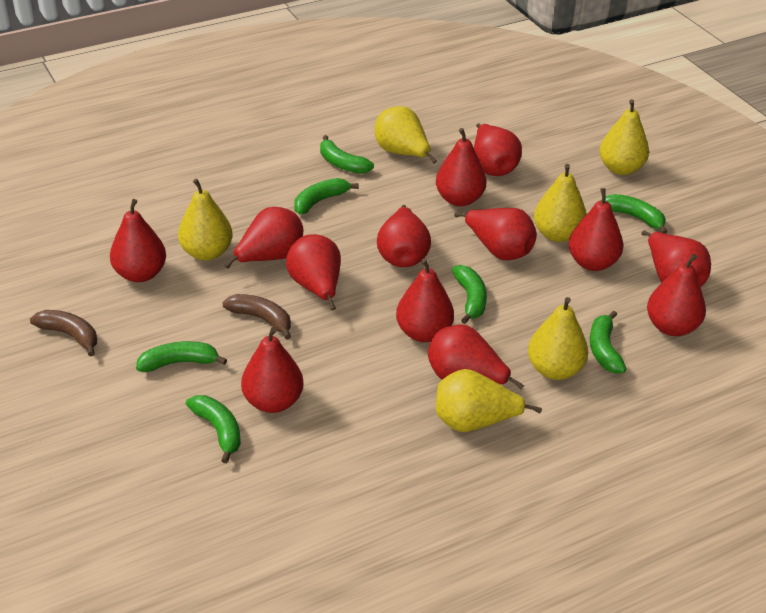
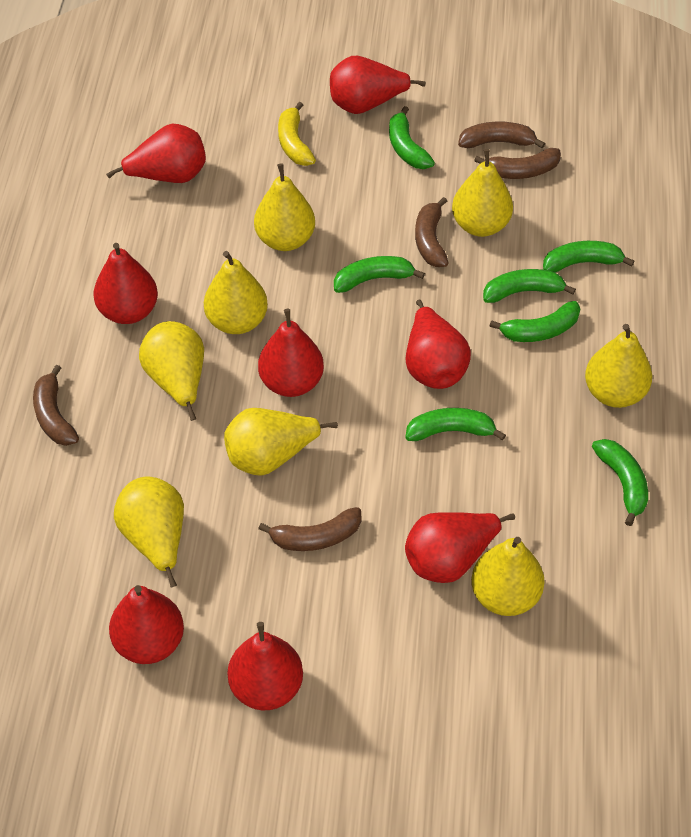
brown banana: [30,310,97,356] [222,294,291,339] = 2 -> [33,365,79,446] [258,507,361,551] [415,197,449,267] [458,122,545,148] [474,148,561,179] = 5
red pear: [110,199,166,282] [224,207,303,269] [241,327,304,413] [286,234,341,310] [377,205,431,267] [396,258,454,342] [428,324,524,390] [436,128,486,206] [454,208,537,260] [474,123,522,176] [569,188,623,271] [642,230,711,287] [647,254,706,336] = 13 -> [94,243,158,324] [106,124,206,183] [109,585,184,664] [227,622,303,710] [258,309,324,397] [330,56,426,114] [405,512,515,583] [406,299,471,389] = 8
yellow banana: none = 0 -> [278,102,316,166] = 1
yellow pear: [178,179,233,261] [375,106,437,164] [436,369,542,432] [528,297,588,380] [534,164,587,242] [599,99,649,175] = 6 -> [114,476,184,588] [139,321,204,421] [204,251,268,334] [224,408,338,476] [254,163,315,251] [452,149,513,237] [471,537,544,616] [585,324,652,408] = 8

